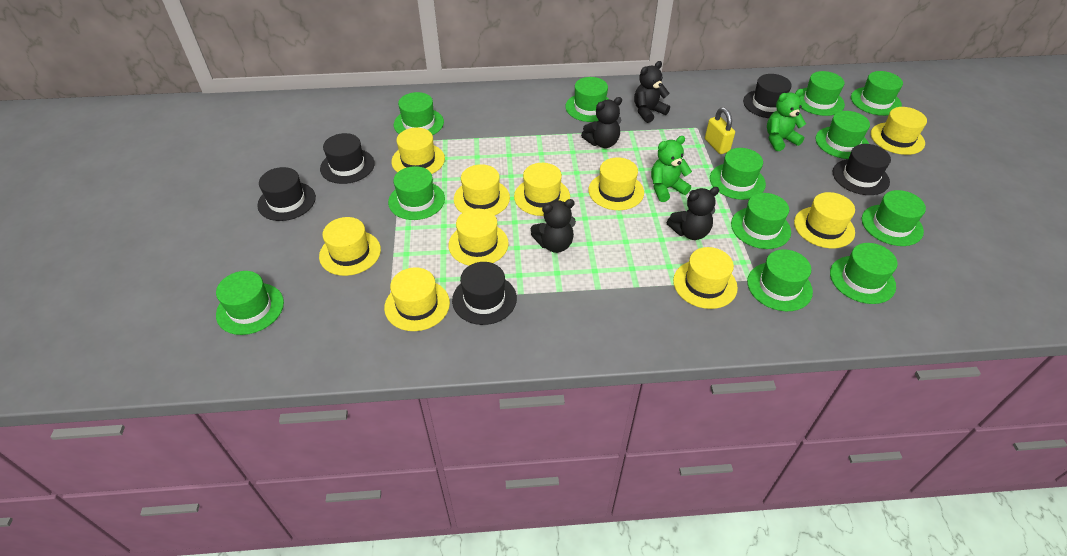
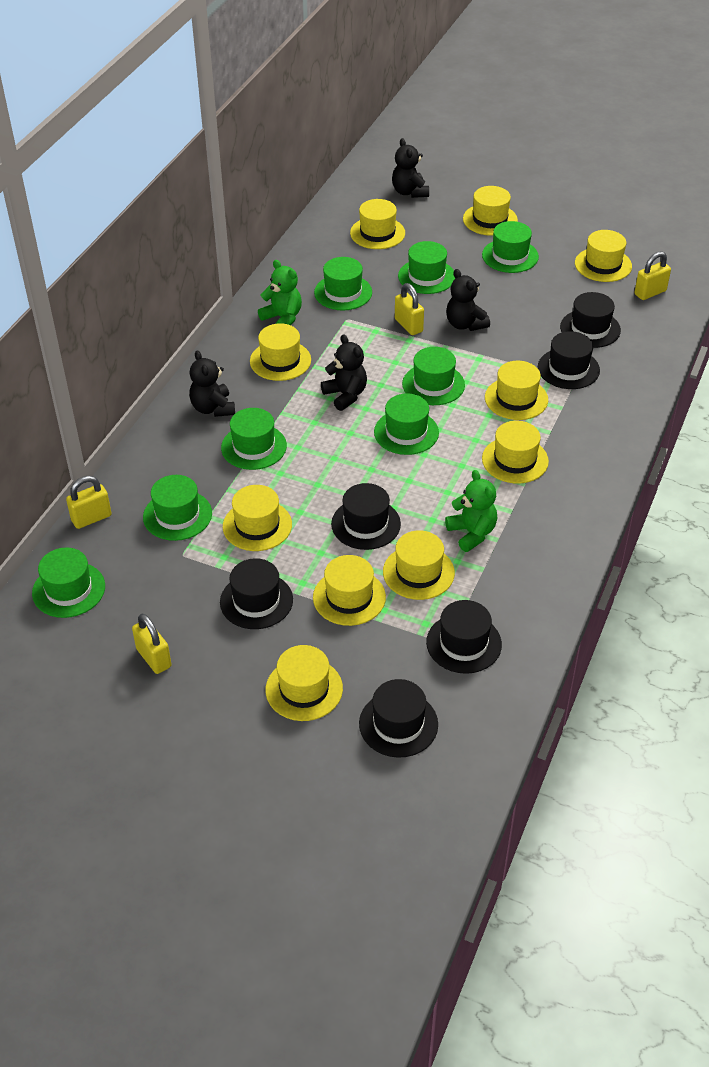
black hat: [257,167,316,221] [320,133,375,184] [452,262,517,325] [743,74,792,118] [833,144,891,195] = 5 -> [220,558,293,629] [331,483,401,550] [359,679,438,758] [426,600,502,674] [538,331,600,389] [560,292,621,348] = 6
green hat: [216,271,284,335] [388,166,445,220] [394,92,444,135] [565,77,610,122] [710,148,766,200] [731,193,791,249] [747,249,813,311] [800,71,845,116] [815,111,870,159] [830,243,898,304] [851,71,903,116] [862,190,926,246] = 12 -> [32,548,105,618] [143,475,212,541] [221,408,287,470] [314,257,372,311] [374,393,439,455] [398,241,455,294] [402,347,465,405] [482,221,539,273] = 8
yellow padlock: [705,107,735,154] = 1 -> [66,476,112,529] [132,614,171,674] [395,283,424,335] [634,251,671,300] = 4

